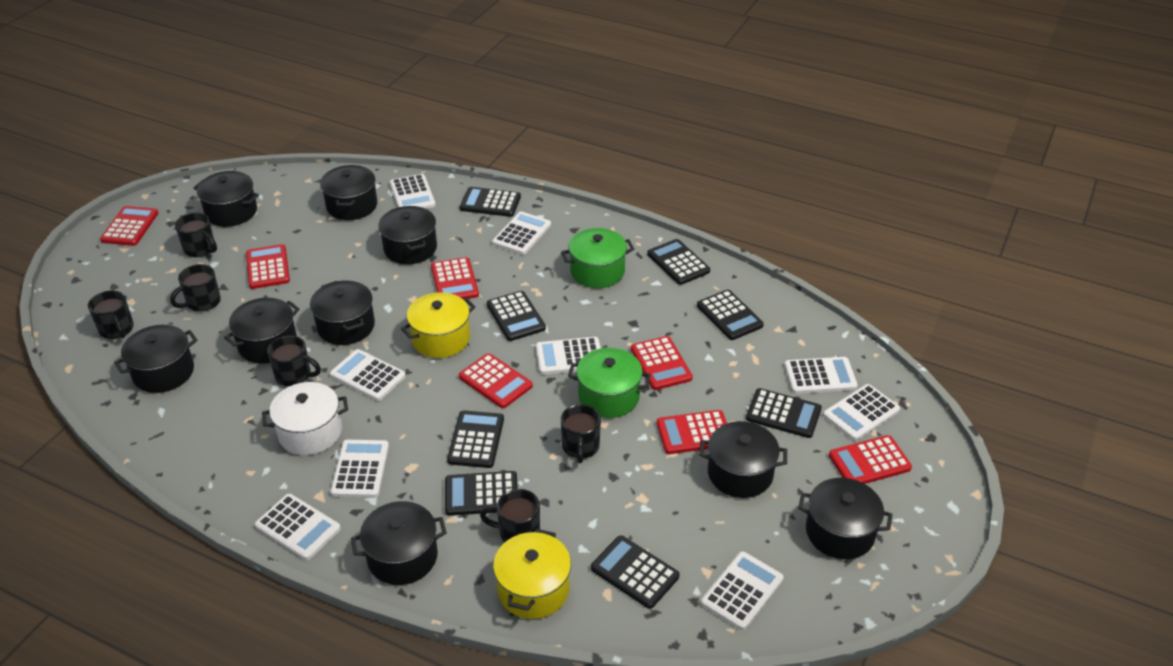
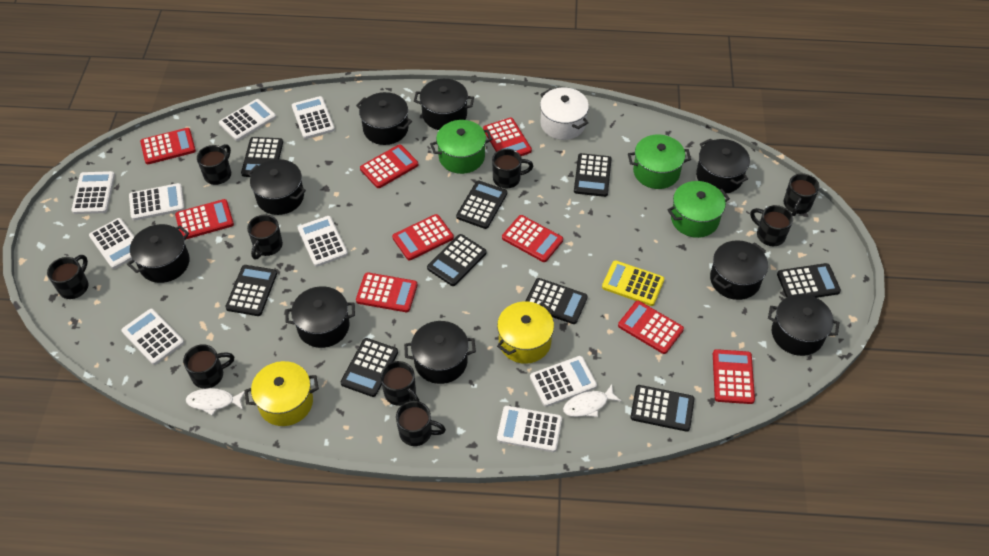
black calculator: [445,471,518,516] [447,410,504,468] [460,187,521,217] [487,291,546,341] [591,535,679,609] [647,239,710,285] [697,290,764,340] [746,388,822,438] = 8 -> [225,265,277,316] [241,137,283,177] [341,338,398,397] [427,234,487,286] [456,181,507,229] [525,278,588,324] [574,153,612,197] [630,385,694,432] [777,263,841,298] = 9
black mug: [88,290,134,339] [170,264,221,312] [175,212,217,257] [267,336,321,386] [480,489,540,542] [561,404,601,463] = 6 -> [47,255,89,299] [183,344,234,389] [197,144,231,185] [247,215,283,259] [380,361,420,406] [396,401,446,446] [492,149,533,188] [750,205,793,246] [784,173,820,216] = 9
green pot: [561,228,634,288] [568,348,651,418] = 2 -> [430,120,492,174] [628,135,691,189] [667,181,730,238] = 3
red calculator: [100,206,158,246] [246,244,290,289] [431,257,479,299] [459,353,533,408] [631,336,693,390] [657,410,727,454] [829,435,912,484] = 7 -> [140,128,196,164] [175,199,234,240] [356,272,417,312] [360,144,418,188] [392,214,454,260] [483,118,532,156] [502,215,563,262] [618,301,684,354] [713,349,755,404] = 9
white fish: none = 0 -> [186,388,245,416] [563,384,622,417] = 2
yellow calculator: none = 0 -> [602,260,664,306] = 1

